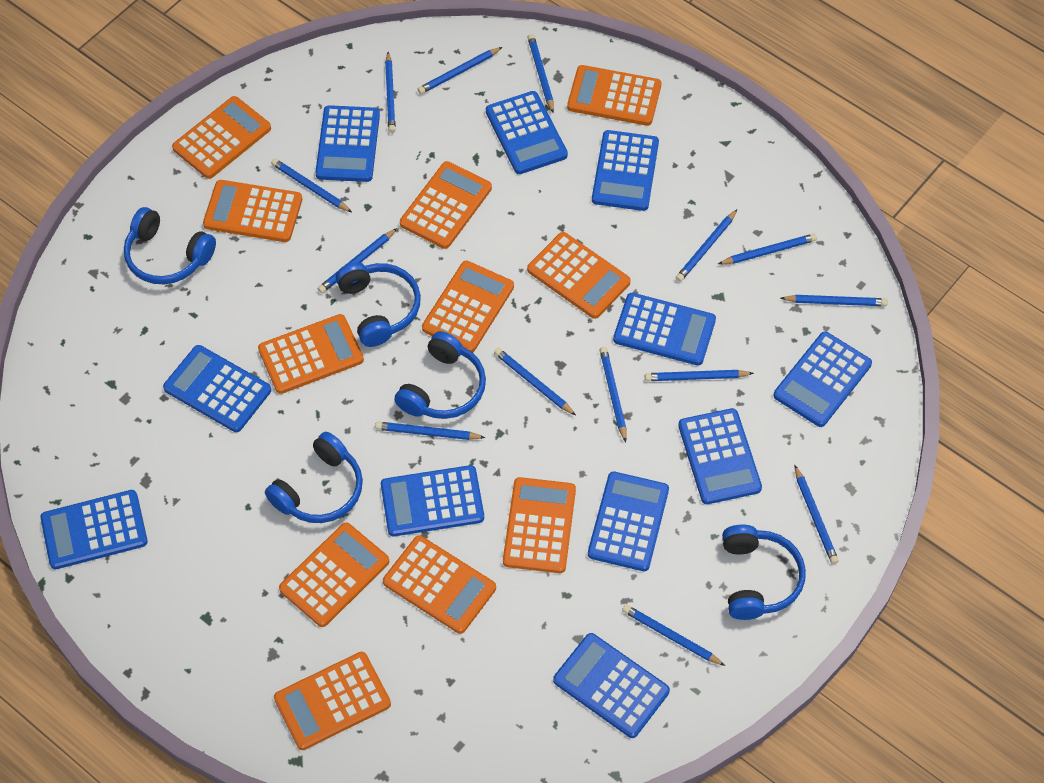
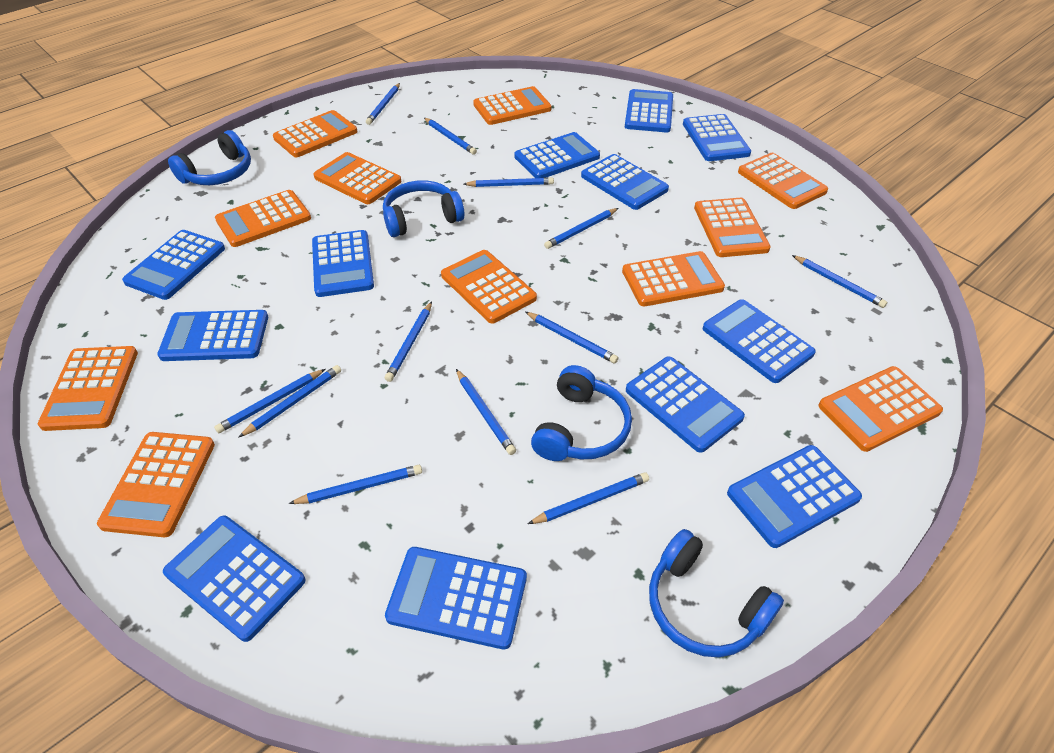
blue calculator: [40,490,148,569] [163,345,271,432] [315,105,380,182] [381,465,484,536] [486,91,568,174] [553,633,670,738] [588,471,669,571] [592,130,659,211] [613,293,716,366] [678,408,762,504] [773,332,872,427] = 11 -> [122,230,225,300] [157,310,268,361] [163,516,305,642] [312,230,374,297] [385,547,527,650] [514,132,600,178] [581,154,669,210] [625,89,673,132] [626,357,745,453] [683,114,751,161] [703,299,816,383] [727,445,862,548] = 12
blue headphones: [124,207,216,284] [265,432,363,523] [336,262,421,347] [394,331,486,419] [722,524,806,620] = 5 -> [168,130,251,185] [383,180,464,237] [531,365,632,461] [649,529,784,657] = 4
blue pencil: [271,158,352,212] [318,228,397,293] [375,422,486,440] [385,52,396,133] [418,47,502,94] [494,348,576,415] [527,34,554,113] [600,347,626,442] [622,605,725,666] [645,370,754,381] [676,210,737,282] [718,233,817,264] [781,295,888,306] [795,465,839,564] = 14 -> [214,369,325,433] [238,365,341,438] [289,465,422,504] [366,83,400,125] [385,302,432,382] [424,118,477,155] [456,369,516,455] [464,177,554,187] [525,312,618,363] [528,472,649,524] [544,208,618,249] [792,255,887,308] = 12

